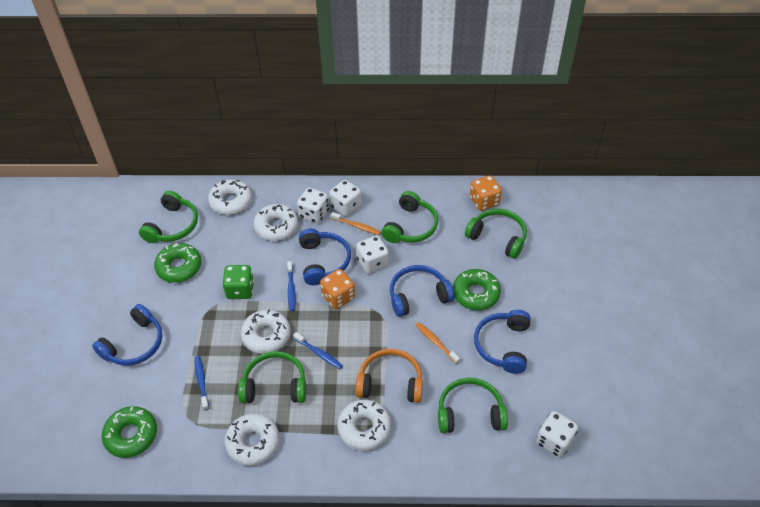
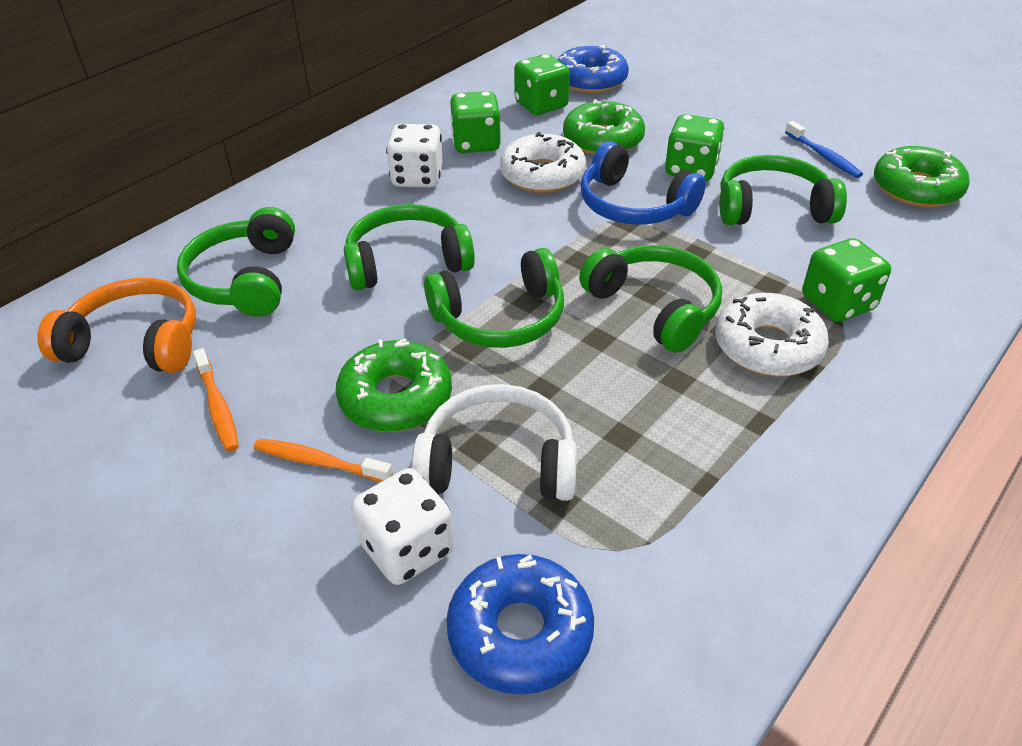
blue donut: none = 0 -> [446,554,594,695] [557,45,629,93] = 2
blue headphones: [92,304,163,366] [299,228,351,285] [390,265,454,317] [474,310,531,374] = 4 -> [581,141,706,224] = 1
blue toothbrush: [195,356,209,410] [287,261,296,311] [293,332,343,369] = 3 -> [785,121,863,178] = 1
green dice: [222,265,254,299] = 1 -> [450,91,501,153] [514,54,570,115] [665,114,725,181] [802,238,891,322] = 4
orange dice: [320,269,355,309] [470,175,502,211] = 2 -> none = 0
white dice: [297,188,329,224] [329,180,362,216] [356,236,389,274] [536,411,578,457] = 4 -> [351,468,454,585] [386,124,443,188] = 2
white donut: [208,179,252,215] [224,414,279,466] [241,309,290,354] [253,204,298,241] [337,399,391,451] = 5 -> [500,132,586,193] [715,293,829,376] = 2
white headphones: none = 0 -> [411,384,577,501] = 1

